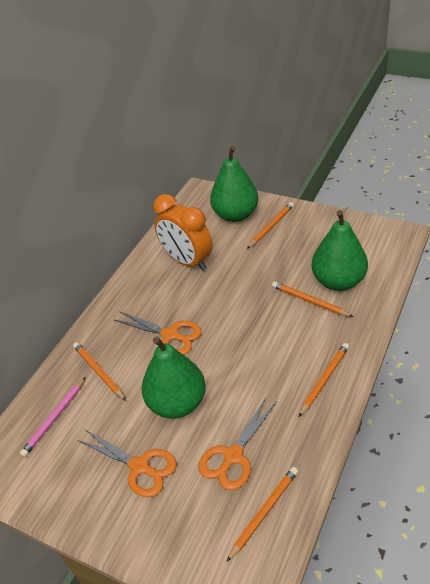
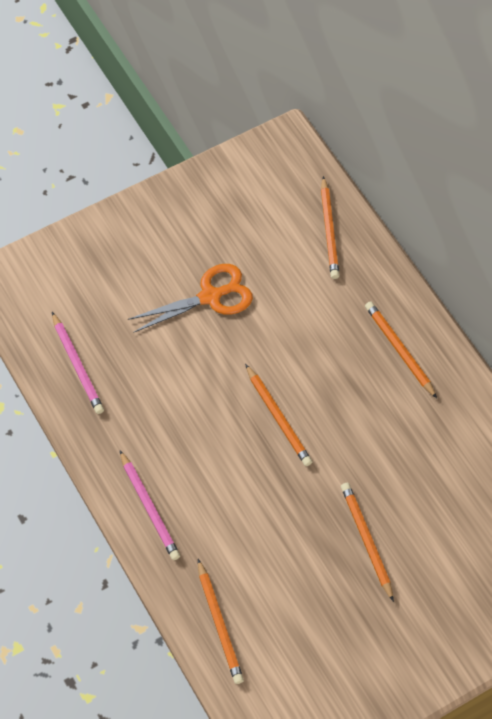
green pear: [141,337,206,419] [210,146,259,222] [312,210,368,291] = 3 -> none = 0
orange clock: [153,194,213,271] = 1 -> none = 0
orange scissors: [77,430,177,497] [115,311,202,355] [198,397,277,491] = 3 -> [128,264,253,333] = 1
pink pencil: [20,377,86,457] = 1 -> [52,312,104,414] [120,451,180,560] = 2

